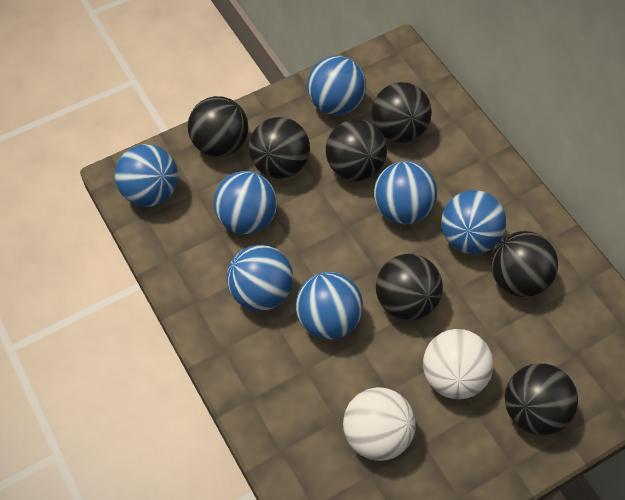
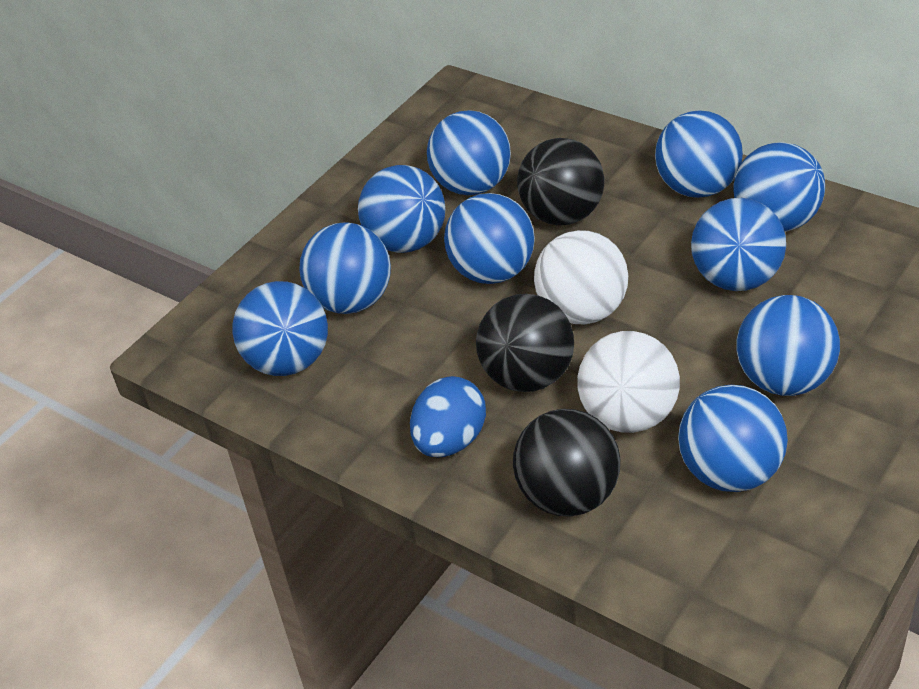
black ball: [188,96,248,157] [249,117,310,179] [326,119,387,181] [372,82,432,143] [376,254,443,320] [491,231,558,297] [505,363,578,436] = 7 -> [476,294,574,392] [513,409,620,516] [517,138,604,225] = 3
blue ball: [115,144,178,207] [214,171,277,235] [227,245,293,311] [295,272,363,340] [307,56,366,115] [374,161,437,224] [441,190,506,254] = 7 -> [232,281,328,376] [299,222,391,314] [358,165,446,253] [427,110,511,195] [444,193,535,284] [655,110,743,198] [678,385,788,492] [691,198,786,291] [733,142,825,232] [736,295,840,396] = 10
blue egg: none = 0 -> [410,376,486,457] = 1

